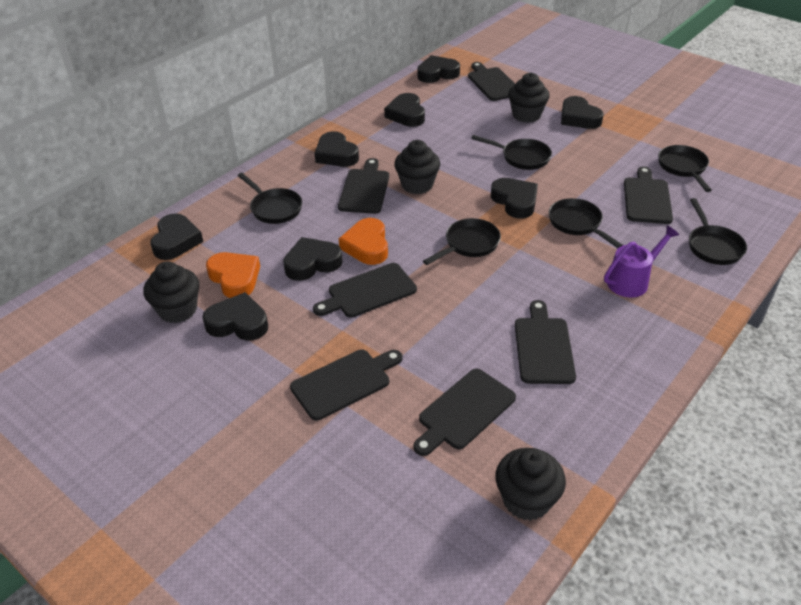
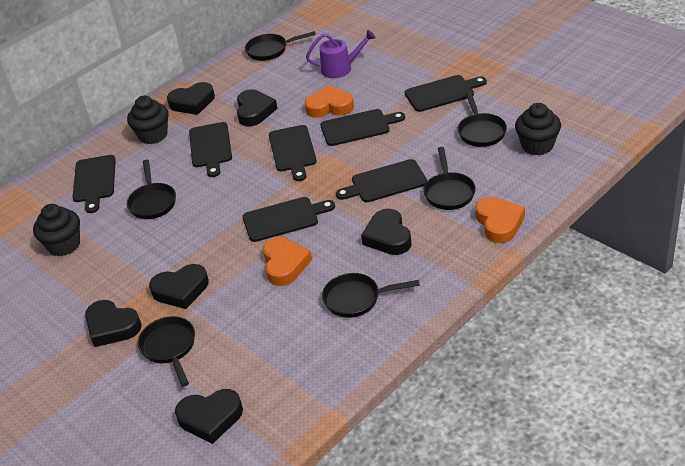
black cupcake: [143,261,199,323] [394,140,440,194] [495,448,566,521] [508,73,550,123] = 4 -> [33,204,80,256] [127,96,169,144] [515,103,561,155] = 3
black heart: [150,213,203,260] [202,292,268,341] [283,237,343,281] [315,131,359,167] [384,93,425,127] [417,55,460,83] [491,178,538,219] [561,96,604,129] = 8 -> [85,300,142,347] [149,264,209,309] [167,82,215,115] [175,389,243,444] [237,89,278,126] [361,208,412,255] = 6
orange heart: [206,252,260,298] [339,218,388,265] = 2 -> [263,237,312,286] [304,85,354,118] [475,197,525,243] = 3

